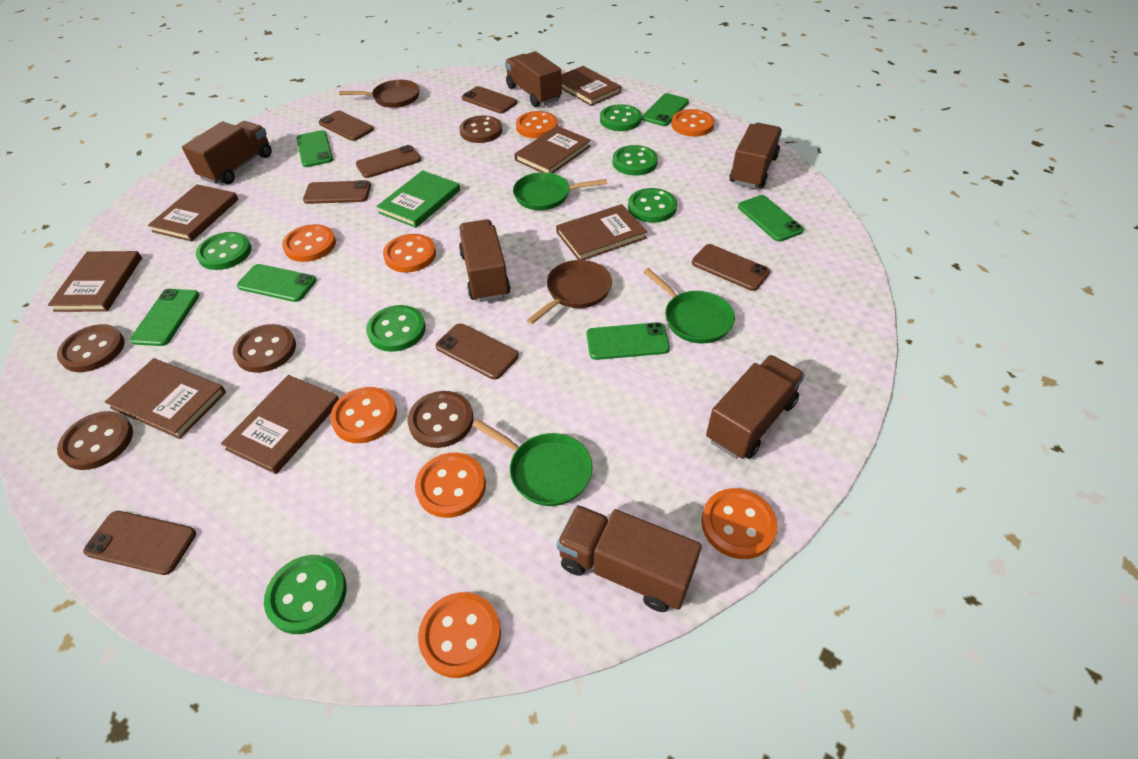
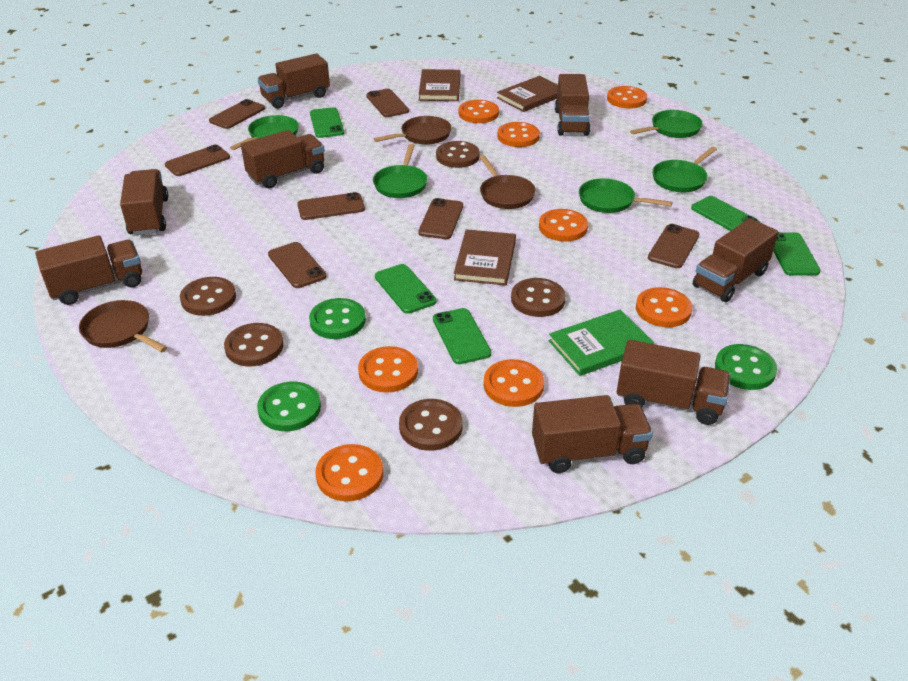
brown book: [48,251,142,312] [105,358,226,439] [148,184,239,242] [221,375,339,474] [514,126,591,173] [556,204,647,260] [561,66,621,106] = 7 -> [419,69,460,101] [454,229,516,286] [497,76,558,112] = 3
brown pan: [339,80,420,108] [527,260,612,324] = 2 -> [79,300,167,352] [374,116,452,145] [479,155,536,209] = 3
brown truck: [182,121,272,184] [459,219,510,302] [505,51,562,107] [557,505,702,612] [706,355,805,459] [730,123,782,189] = 6 -> [35,235,142,305] [120,169,168,235] [241,130,325,188] [258,53,330,109] [532,395,653,473] [555,74,591,136] [617,340,731,425] [693,218,778,302] = 8
green button: [196,232,251,270] [264,555,347,634] [366,305,426,352] [600,104,642,131] [613,145,658,176] [628,188,677,223] = 6 -> [257,381,321,431] [309,298,366,339] [715,344,777,390] = 3
green pan: [472,419,592,506] [513,172,607,210] [643,268,735,344] = 3 -> [230,115,299,150] [373,144,428,198] [579,178,673,213] [630,110,703,138] [652,147,717,192] = 5
green phone: [130,289,200,346] [237,264,316,302] [297,130,333,167] [586,322,670,360] [642,93,689,126] [738,195,804,242] = 6 -> [310,107,344,138] [375,264,436,314] [433,308,491,364] [691,196,760,231] [773,232,821,276] = 5

